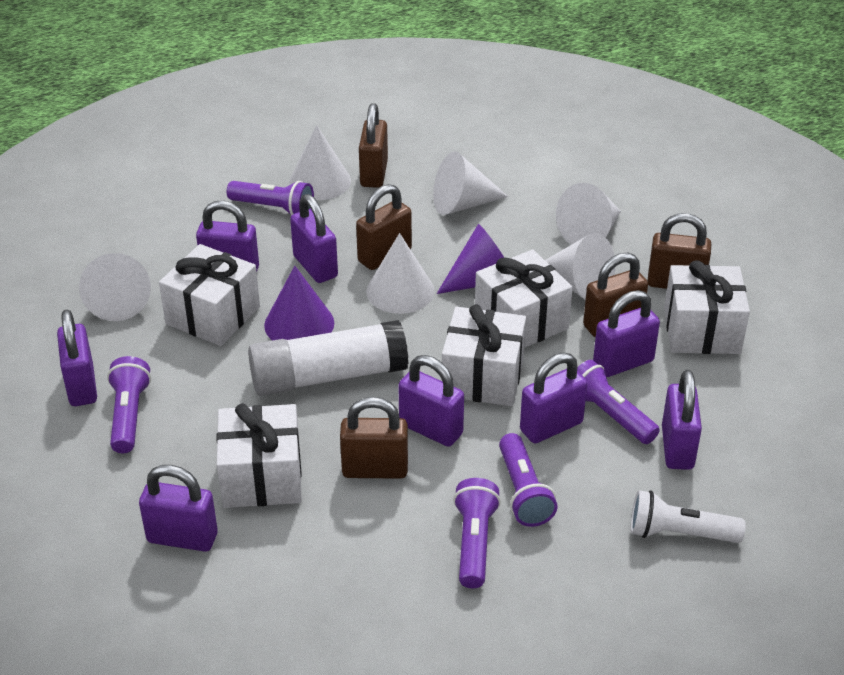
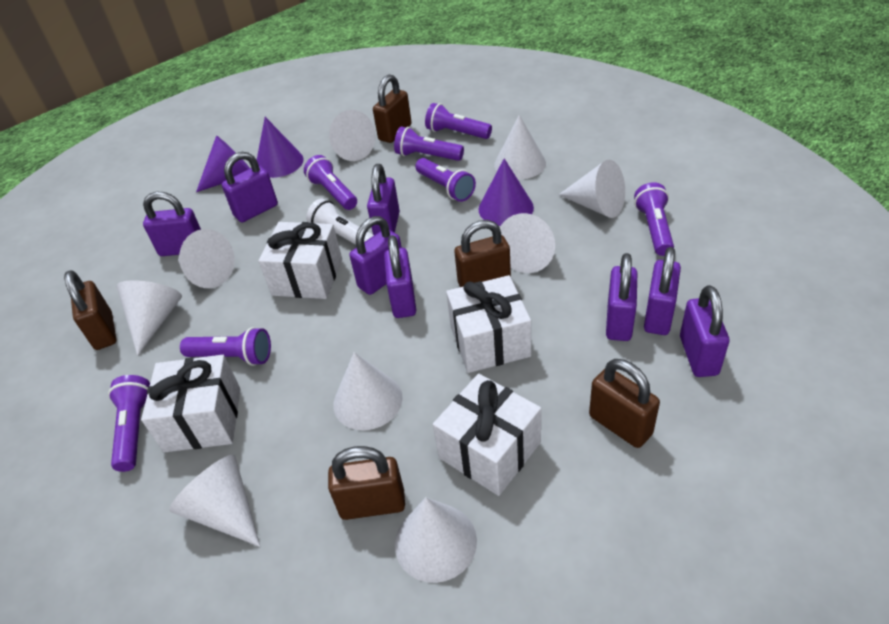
purple cone: [264,266,334,340] [437,224,504,294] = 2 -> [196,136,250,192] [257,117,304,178] [479,158,534,226] = 3
purple flashlight: [107,356,151,453] [227,181,314,216] [453,478,501,588] [499,433,558,527] [577,360,660,444] = 5 -> [108,375,150,472] [180,327,271,366] [304,155,357,210] [394,127,464,161] [415,158,476,202] [425,103,492,139] [634,182,674,256] = 7
white cone: [79,253,151,321] [289,125,351,200] [366,233,434,314] [433,151,508,215] [545,233,615,300] [556,183,621,245] = 6 -> [116,280,182,356] [169,455,260,547] [178,229,235,288] [329,110,375,161] [333,352,403,430] [395,497,477,583] [494,115,546,179] [500,213,555,273] [559,160,625,218] = 9
white gift: [159,244,260,346] [216,403,302,508] [442,304,526,406] [475,250,573,348] [664,261,750,354] = 5 -> [141,355,240,452] [258,222,342,299] [433,374,541,496] [446,275,531,373] = 4
white glue stick: [248,320,409,396] = 1 -> none = 0

